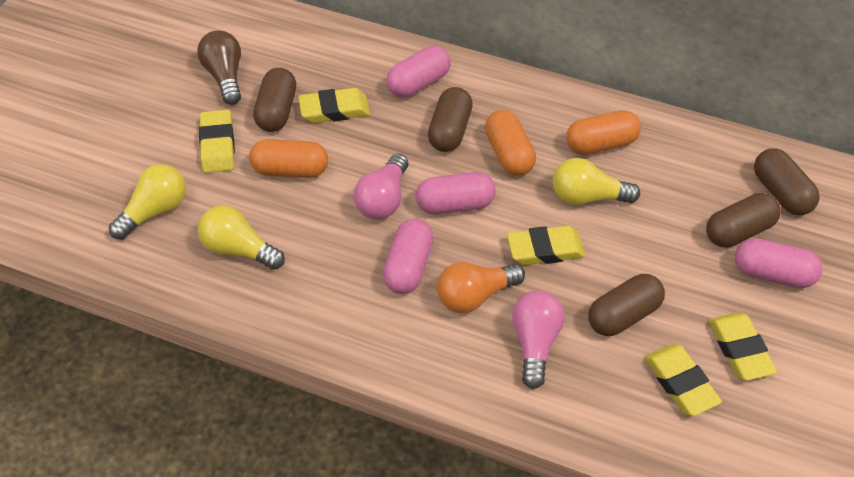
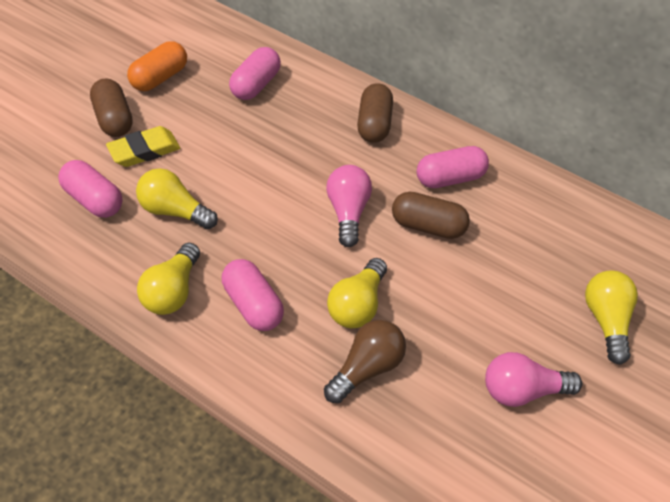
brown capsule: [253,68,296,132] [428,87,473,152] [588,274,665,336] [706,193,781,248] [754,148,820,215] = 5 -> [90,78,133,137] [357,83,393,143] [392,192,470,239] = 3
orange capsule: [249,139,328,178] [485,110,536,176] [566,110,641,155] = 3 -> [127,41,187,91] = 1
orange light bulb: [437,262,525,313] = 1 -> none = 0
yellow eraser: [199,109,235,173] [298,88,370,123] [507,226,586,265] [644,344,722,416] [709,312,777,381] = 5 -> [106,126,180,167] = 1
yellow light bulb: [109,164,186,240] [198,205,285,270] [553,158,640,205] = 3 -> [136,168,218,229] [137,243,200,315] [327,258,387,328] [585,271,638,365] = 4

